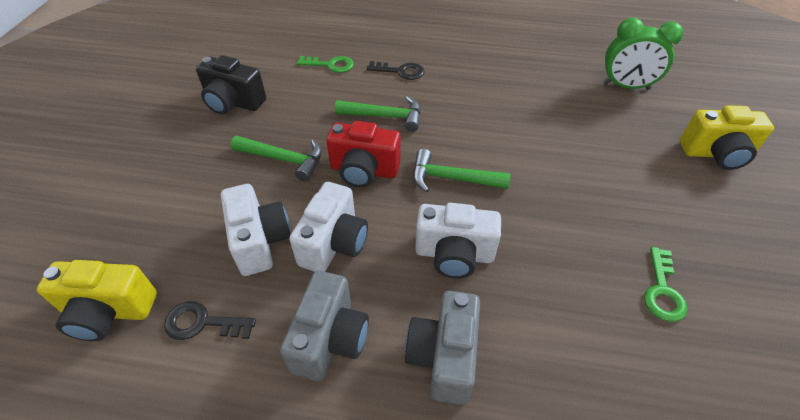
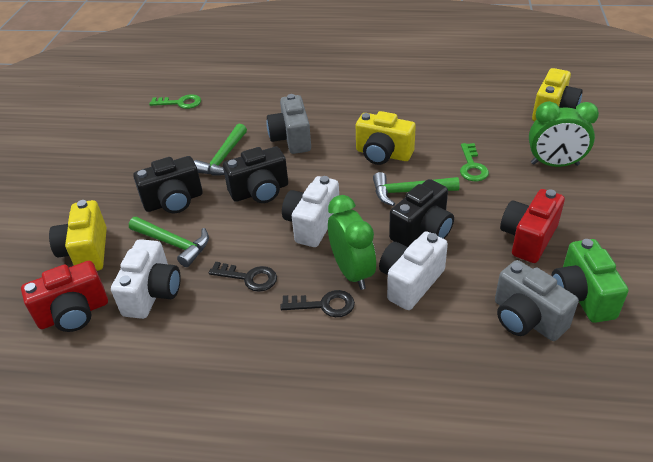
black camera: [196,55,266,114] = 1 -> [133,156,203,213] [223,147,288,203] [389,179,454,247] = 3
green camera: none = 0 -> [551,239,629,323] = 1
green clock: [603,18,683,90] = 1 -> [328,195,376,290] [529,101,599,167] = 2
red camera: [326,121,401,187] = 1 -> [21,261,108,332] [500,189,565,263] = 2
yellow camera: [37,260,157,341] [680,105,774,170] = 2 -> [49,200,107,271] [356,111,416,165] [532,68,583,121] = 3

